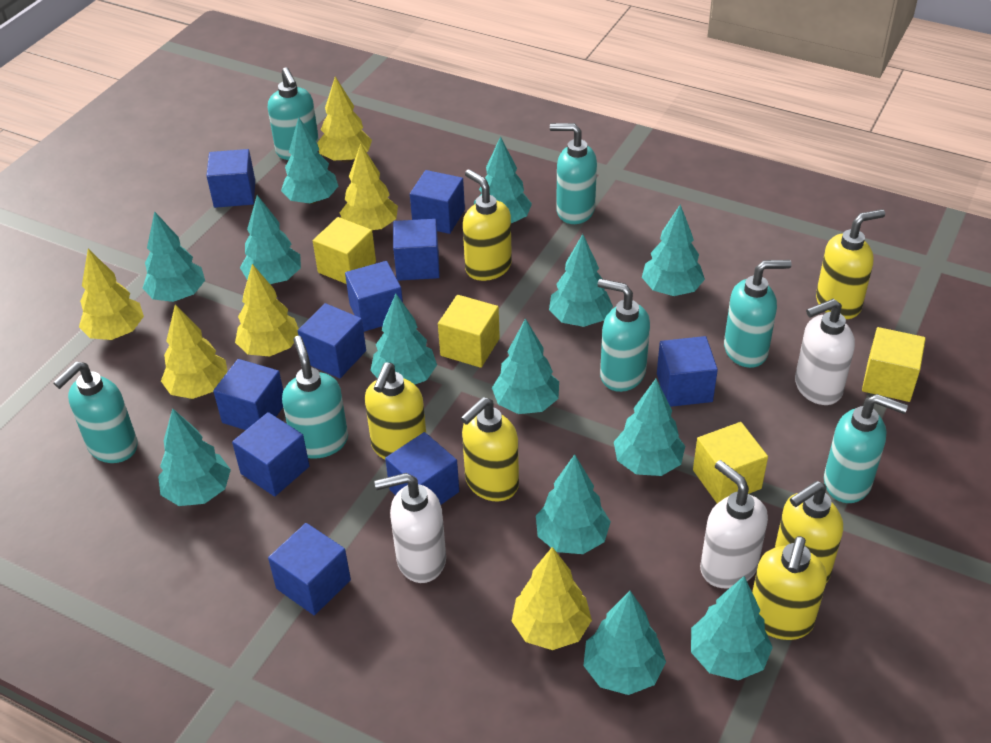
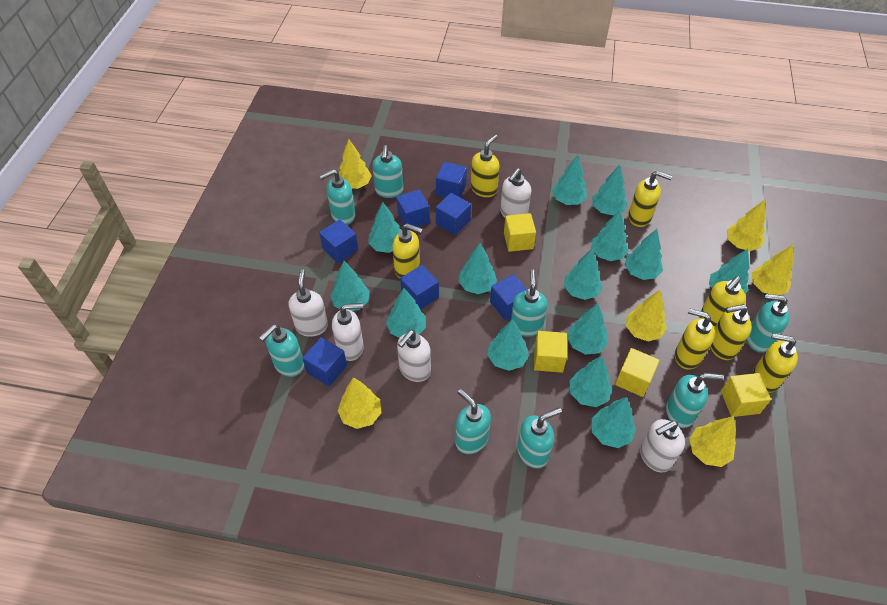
blue cube: [207,149,255,208] [213,359,283,430] [232,412,310,497] [268,523,351,615] [298,303,366,378] [345,261,403,332] [385,432,459,505] [393,219,440,281] [410,170,465,234] [657,336,718,407] = 10 -> [302,337,347,387] [319,219,358,263] [396,189,430,230] [400,265,439,310] [436,162,467,198] [436,193,471,235] [490,274,528,321] = 7
turquoise soap dispenser: [53,361,138,463] [268,68,319,160] [282,336,348,459] [550,123,597,224] [597,279,650,392] [724,260,792,368] [824,394,908,503] = 7 -> [259,324,304,377] [319,169,355,225] [372,145,403,198] [455,389,491,454] [511,269,548,337] [517,407,562,469] [666,373,724,428] [747,294,789,353] = 8
turquoise tree: [143,211,205,302] [158,408,231,506] [240,195,301,284] [281,117,338,204] [370,294,437,385] [474,136,532,223] [492,318,559,414] [536,454,611,554] [549,234,613,327] [583,591,666,695] [614,379,685,476] [642,204,705,296] [691,576,773,680] = 13 -> [330,261,370,311] [368,202,401,253] [386,288,426,338] [458,243,497,294] [487,319,529,371] [552,155,587,205] [564,248,603,300] [567,304,608,355] [569,356,612,407] [591,210,629,261] [591,397,636,448] [592,165,628,215] [624,229,663,280] [709,249,750,294] = 14
white soap dispenser: [374,473,446,583] [700,460,768,588] [795,299,855,405] = 3 -> [289,269,328,337] [332,303,364,361] [397,330,431,382] [500,168,531,217] [640,419,685,472] = 5
yellow soap dispenser: [365,362,426,459] [461,397,519,501] [463,169,512,281] [752,536,827,640] [775,481,843,583] [816,209,885,319] = 6 -> [392,223,423,278] [471,134,500,197] [628,171,672,227] [675,308,715,370] [701,276,746,328] [710,304,752,360] [753,333,798,393] = 7

